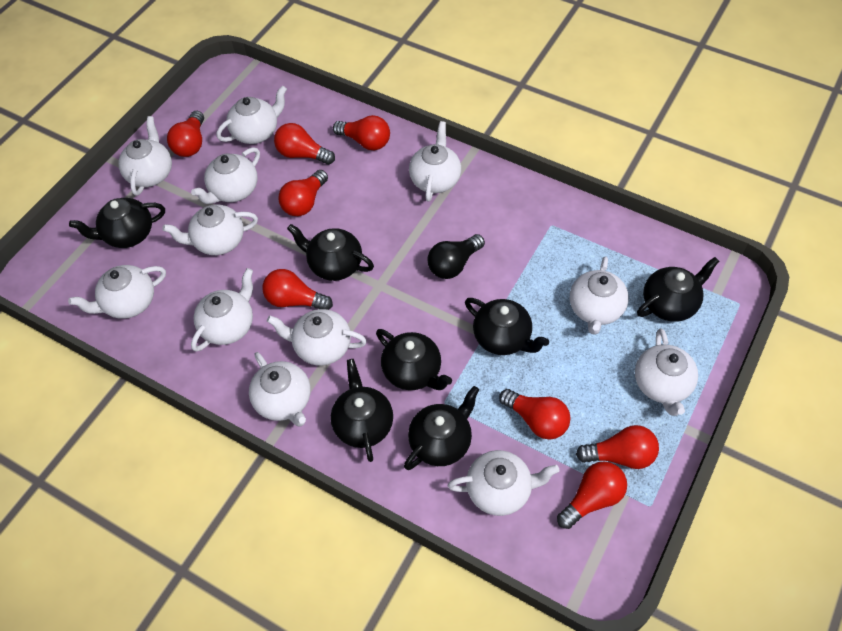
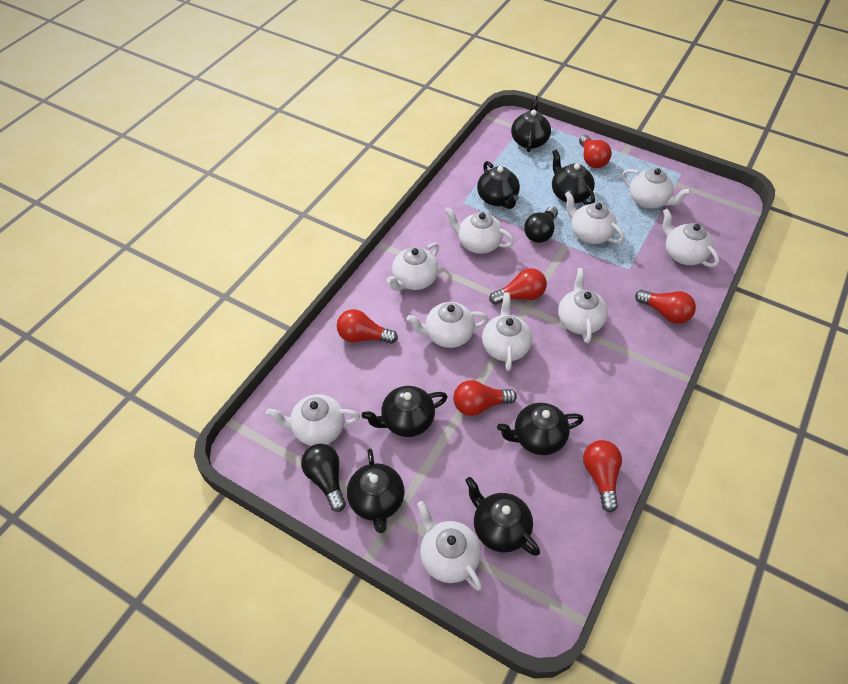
black light bulb: [427,234,485,279] = 1 -> [301,444,346,512] [524,206,558,243] = 2
red light bulb: [167,111,204,157] [262,269,333,310] [274,123,335,165] [278,170,328,216] [333,115,390,150] [499,389,571,439] [557,461,627,529] [576,425,659,469] = 8 -> [337,309,398,344] [453,380,517,416] [489,268,547,305] [579,135,612,168] [583,440,622,513] [635,290,696,324] = 6
white teapot: [68,265,166,318] [118,116,172,196] [162,204,258,255] [191,147,260,204] [191,268,253,352] [217,85,287,144] [249,352,311,427] [267,309,367,366] [409,121,461,202] [448,450,559,516] [570,257,629,335] [635,328,698,416] = 12 -> [266,394,360,446] [386,243,439,291] [407,302,489,348] [417,501,482,591] [445,207,514,254] [482,293,532,371] [558,268,608,343] [565,191,624,244] [622,168,691,208] [663,209,719,267] = 10

